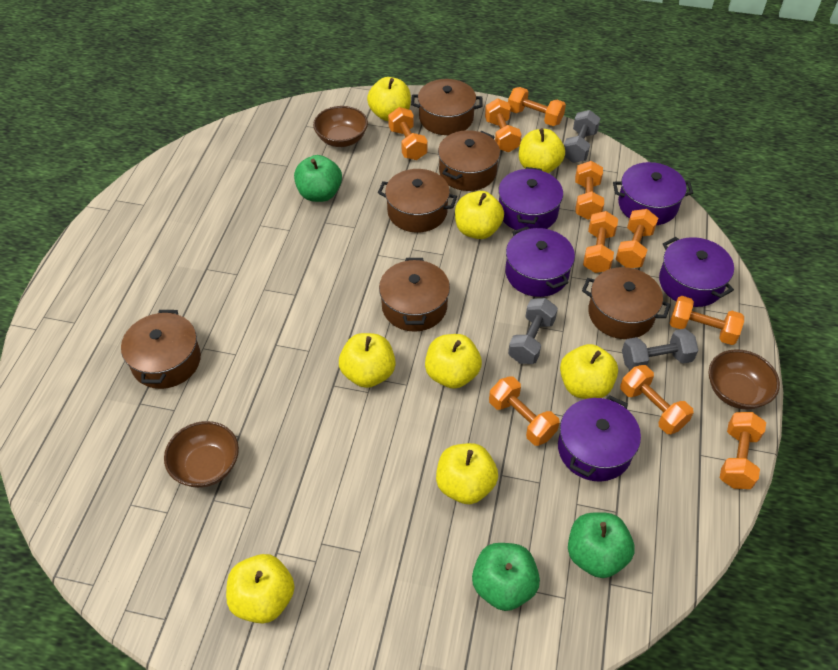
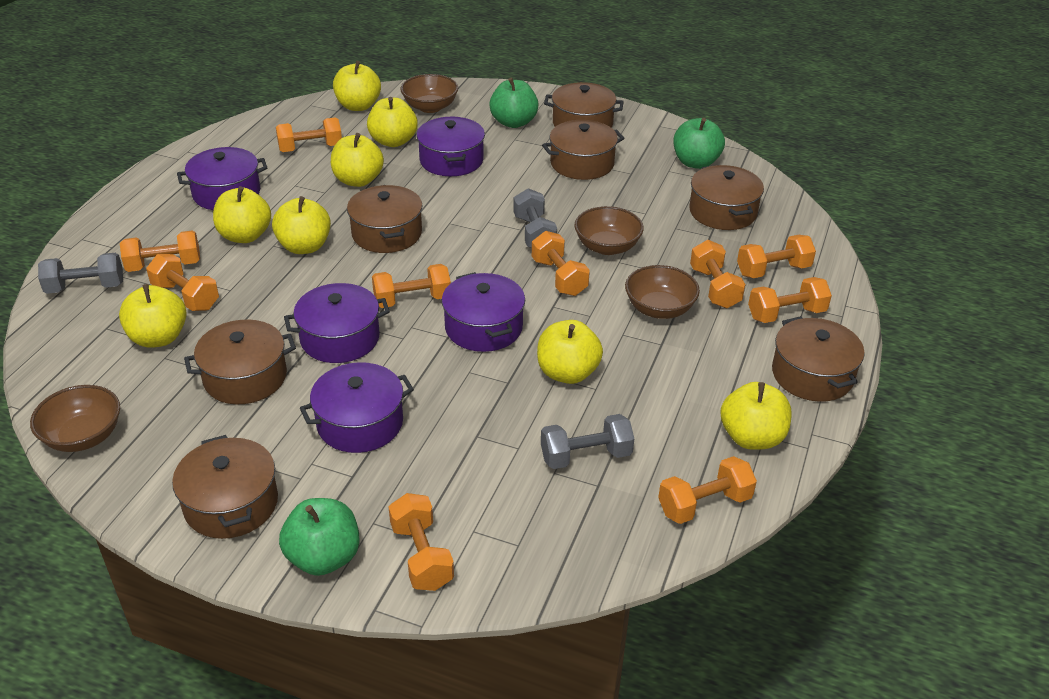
brown bowl: [164,421,239,488] [313,106,368,147] [708,349,780,410] = 3 -> [30,385,120,452] [400,74,458,113] [574,206,644,255] [625,265,700,319] = 4
brown pot: [121,310,201,389] [378,169,457,232] [379,258,450,332] [411,79,482,135] [438,130,500,191] [582,267,671,339] = 6 -> [172,435,278,539] [184,320,296,404] [347,185,423,253] [542,120,625,180] [544,82,624,128] [689,165,764,230] [772,316,865,402] = 7

